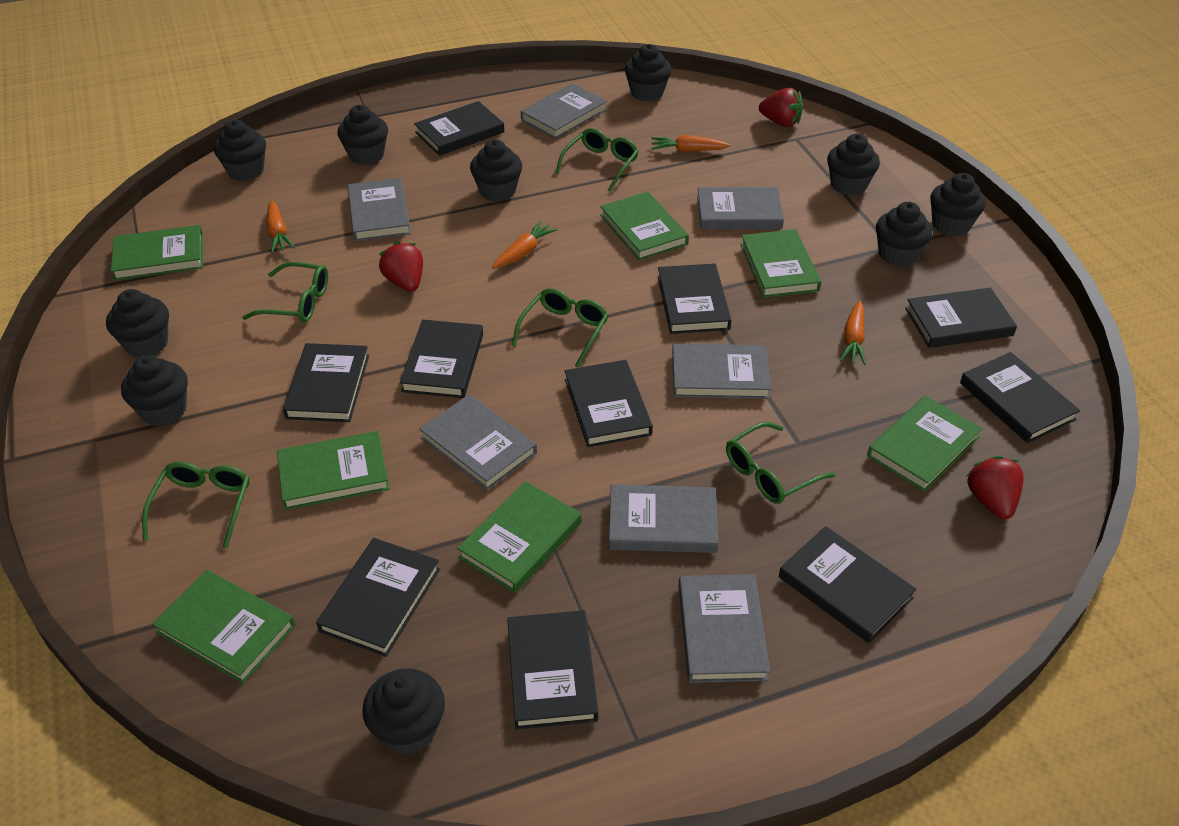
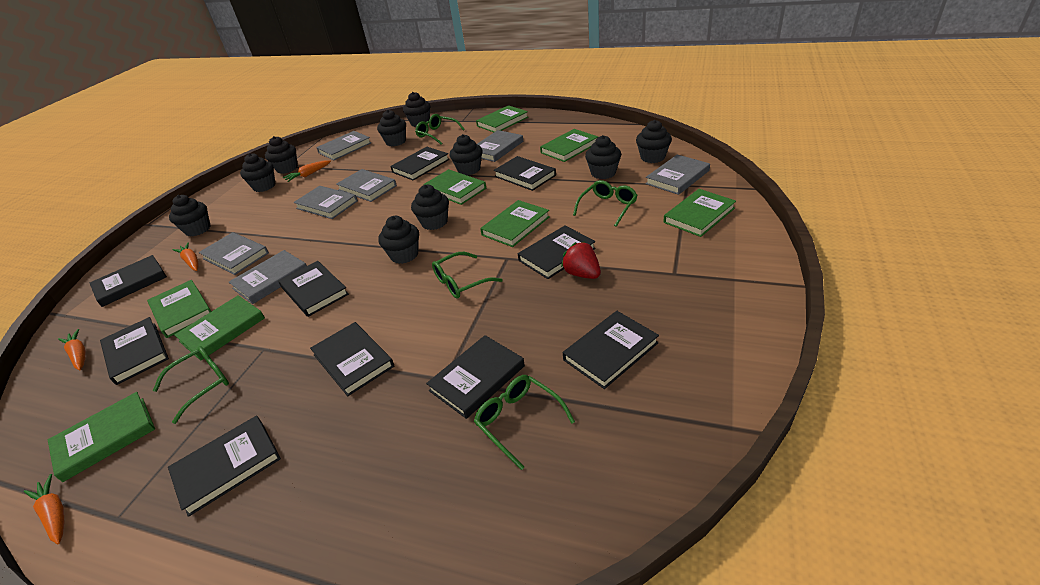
green book: [111,225,203,281] [152,570,295,684] [277,431,390,510] [457,481,581,593] [600,192,689,261] [740,229,821,298] [867,395,982,492] = 7 -> [48,392,155,482] [147,280,211,338] [174,295,265,361] [423,169,486,205] [476,105,528,132] [480,200,550,247] [540,129,598,162] [664,189,736,237] = 8
red strawberry: [379,242,423,292] [759,88,803,127] [966,456,1024,519] = 3 -> [561,241,601,279] = 1

